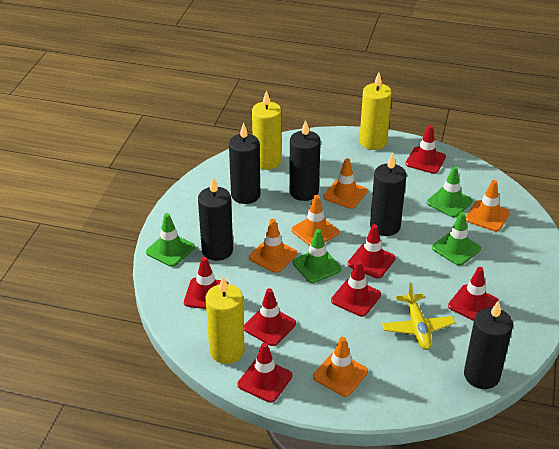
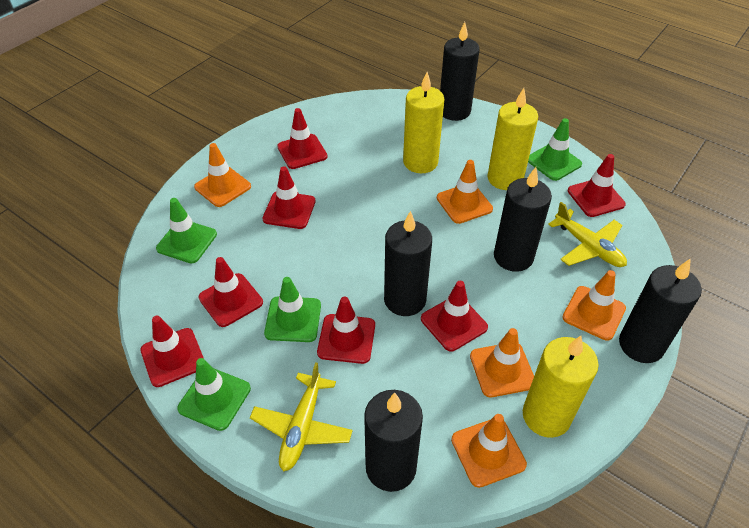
yellow plane: [382,283,455,350] = 1 -> [250,362,353,472] [548,202,627,267] = 2

